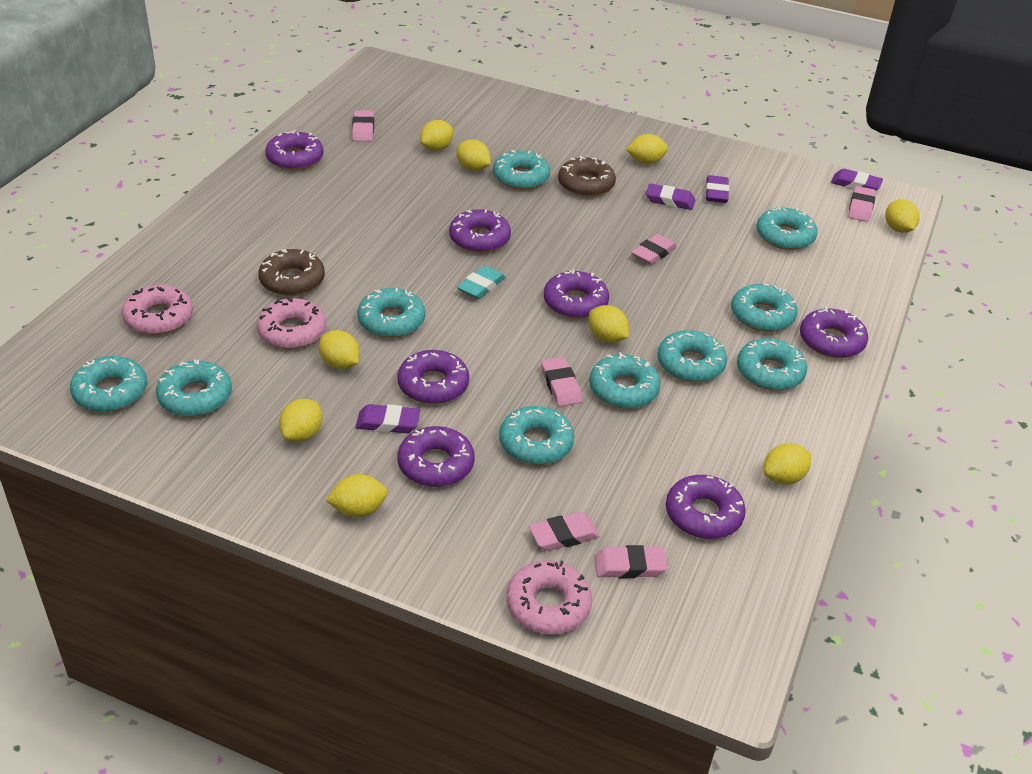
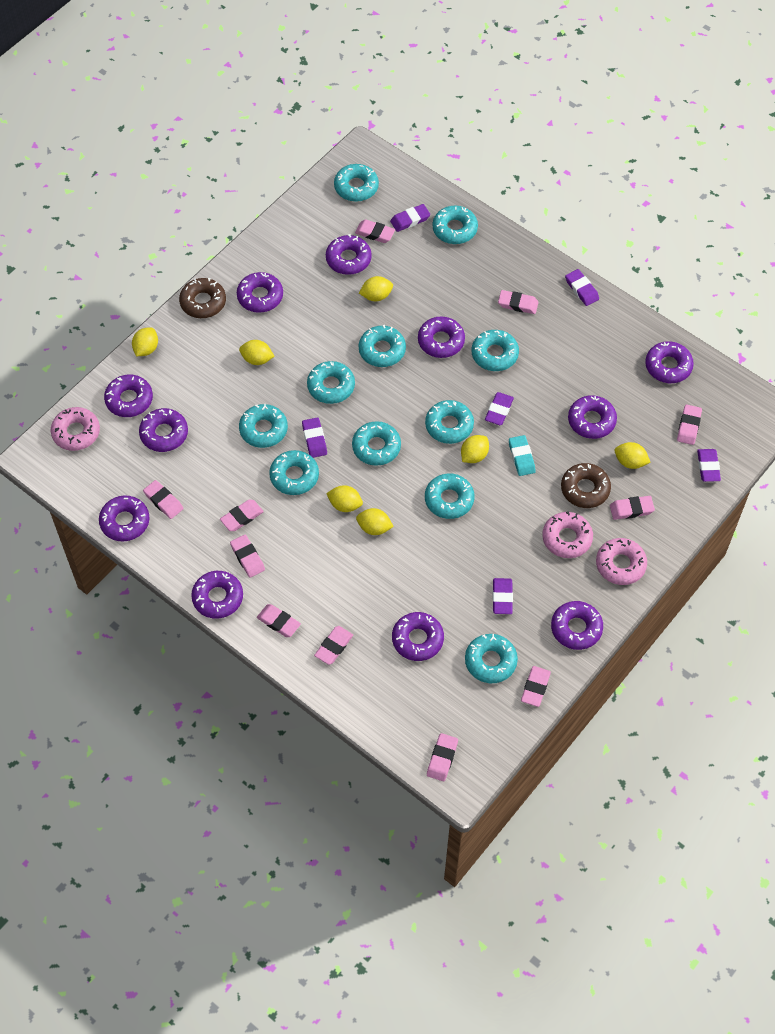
pink eraser: [352,110,374,141] [529,512,600,551] [541,357,582,406] [595,545,667,578] [631,234,677,265] [848,186,876,222] = 6 -> [143,480,184,519] [220,500,264,531] [230,535,265,578] [257,604,301,637] [314,626,353,665] [355,219,395,243] [427,733,458,781] [498,290,539,314] [521,666,551,707] [610,496,655,520] [677,405,702,445] = 11
purple donut: [265,130,324,170] [397,350,469,404] [398,426,475,487] [449,209,511,253] [544,269,609,319] [666,475,746,539] [800,307,868,358] = 7 -> [99,495,150,542] [104,375,153,417] [139,408,188,452] [191,571,243,619] [237,272,283,313] [326,234,372,275] [392,612,444,661] [418,316,465,358] [551,601,603,650] [568,395,617,439] [645,341,694,383] = 11
purple eraser: [356,404,420,433] [646,183,695,210] [706,175,729,203] [831,169,883,191] = 4 -> [302,417,327,458] [390,204,430,232] [485,392,514,425] [493,578,513,614] [565,269,599,306] [697,449,721,482] = 6
turquoise donut: [70,356,147,412] [156,359,232,417] [357,288,425,338] [493,150,550,190] [499,406,574,465] [589,352,661,408] [657,330,727,382] [731,284,798,332] [737,338,807,391] [756,206,818,250] = 10 -> [239,404,288,448] [269,450,319,495] [307,361,355,404] [334,164,379,202] [352,421,401,466] [359,325,406,367] [425,400,474,444] [425,474,474,519] [433,206,478,244] [465,634,518,683] [472,330,519,371] = 11
yellow lemon: [279,399,322,442] [319,330,360,369] [326,474,388,517] [420,120,453,151] [457,140,491,171] [589,305,629,343] [626,134,668,164] [763,443,811,485] [885,199,920,233] = 9 -> [132,328,158,356] [239,340,275,365] [326,485,363,512] [356,508,394,535] [359,276,393,301] [461,435,489,463] [615,442,651,469] = 7

